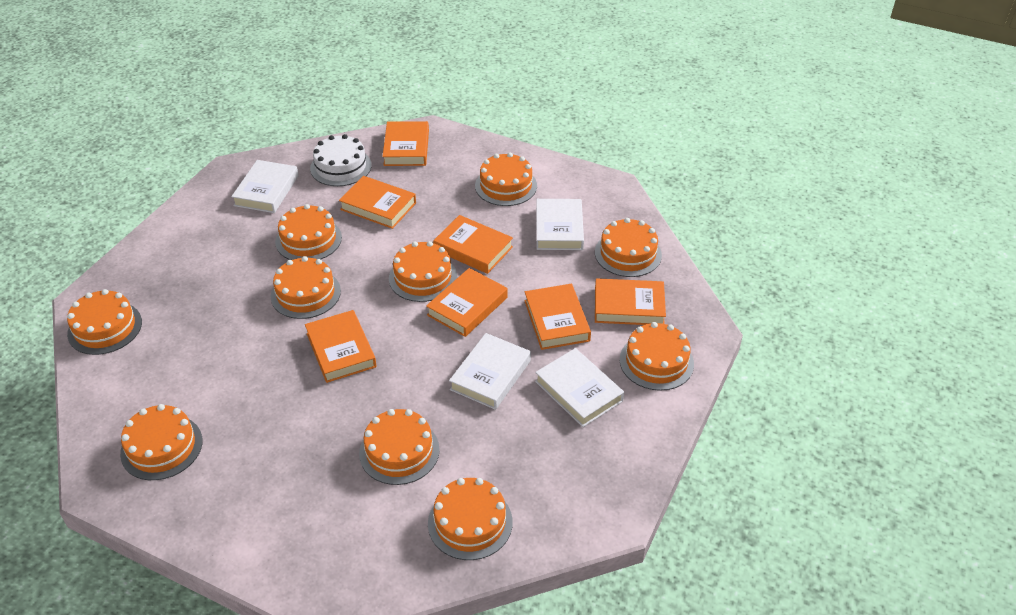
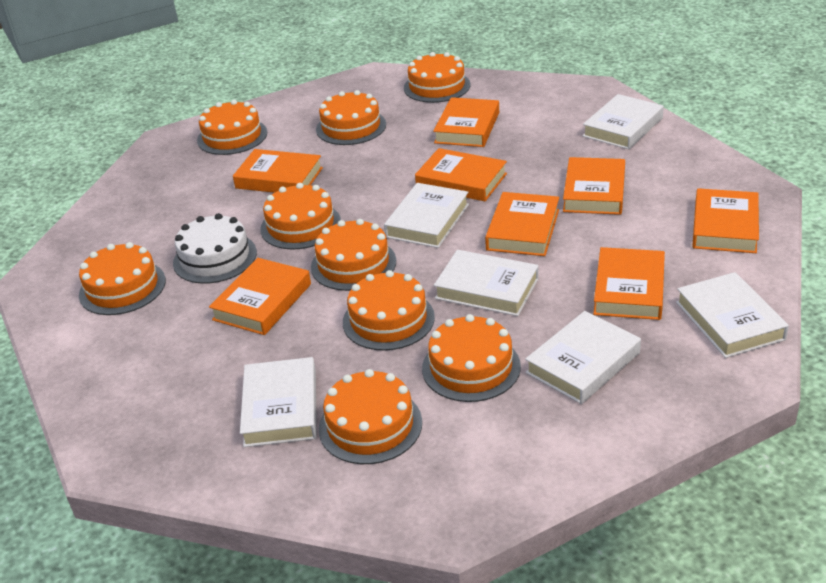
orange book: [305,310,376,383] [339,176,416,229] [382,121,429,166] [426,268,508,337] [433,215,513,274] [524,284,591,350] [595,278,666,325] = 7 -> [209,258,311,335] [233,149,323,193] [415,148,507,201] [433,97,499,147] [485,192,559,256] [563,157,625,215] [593,247,665,320] [692,188,759,253] = 8
orange cake: [67,289,142,355] [120,404,202,480] [271,256,341,319] [275,204,342,260] [359,409,440,485] [389,241,457,302] [428,478,513,560] [475,153,537,206] [595,218,662,277] [620,322,694,391] = 10 -> [79,242,166,315] [197,100,267,155] [260,183,341,249] [311,219,396,291] [316,90,386,145] [319,369,422,464] [343,270,435,351] [404,52,470,103] [422,314,521,402] = 9
white book: [231,160,299,213] [449,333,531,410] [535,348,624,427] [536,199,584,250] = 4 -> [240,357,317,447] [384,183,469,248] [434,250,539,316] [525,311,641,404] [583,94,664,149] [676,272,789,358] = 6

